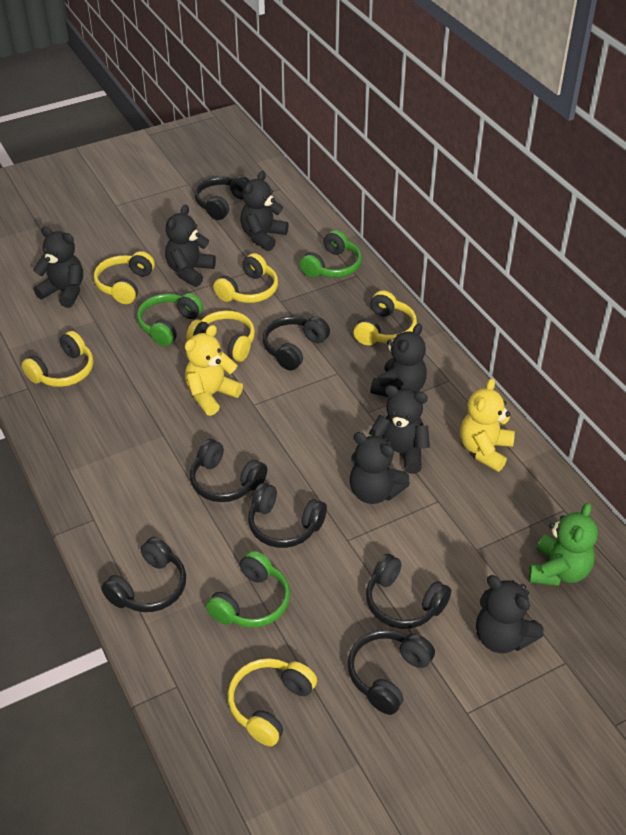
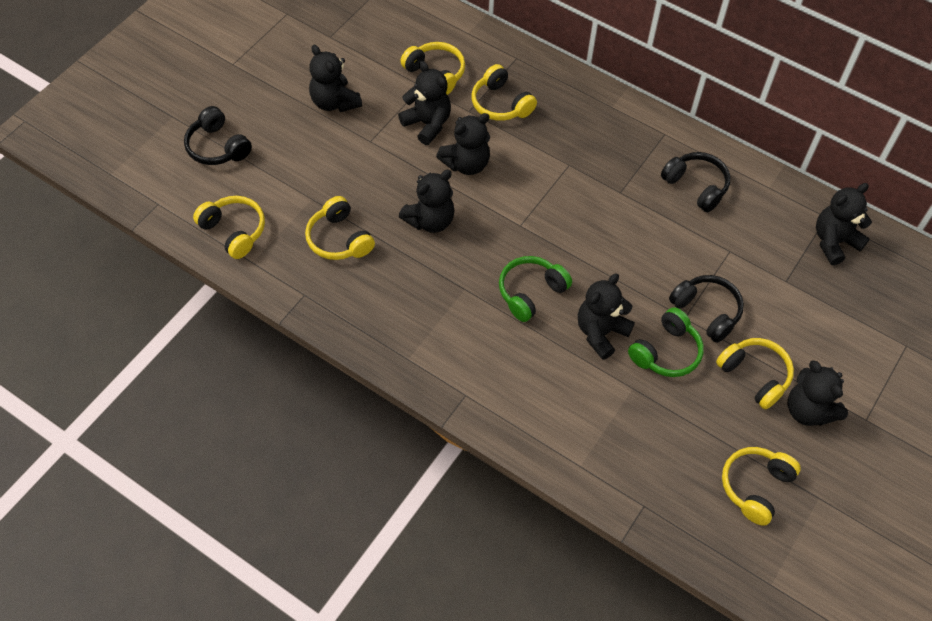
black headphones: [101,537,186,612] [190,439,267,502] [195,175,250,220] [248,483,327,548] [263,316,330,371] [348,630,435,715] [366,554,451,629] = 7 -> [184,106,252,165] [661,152,730,212] [669,275,744,343] = 3
green headphones: [137,293,203,346] [206,551,290,628] [300,230,362,278] = 3 -> [499,256,572,322] [628,307,704,377] = 2
green teddy bear: [529,503,598,586] = 1 -> none = 0
yellow teddy bear: [185,325,243,416] [460,378,515,472] = 2 -> none = 0

